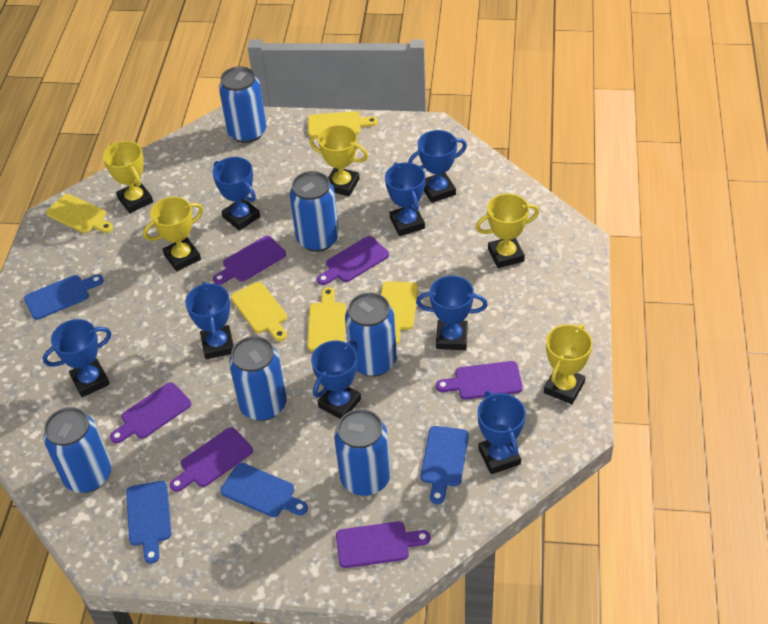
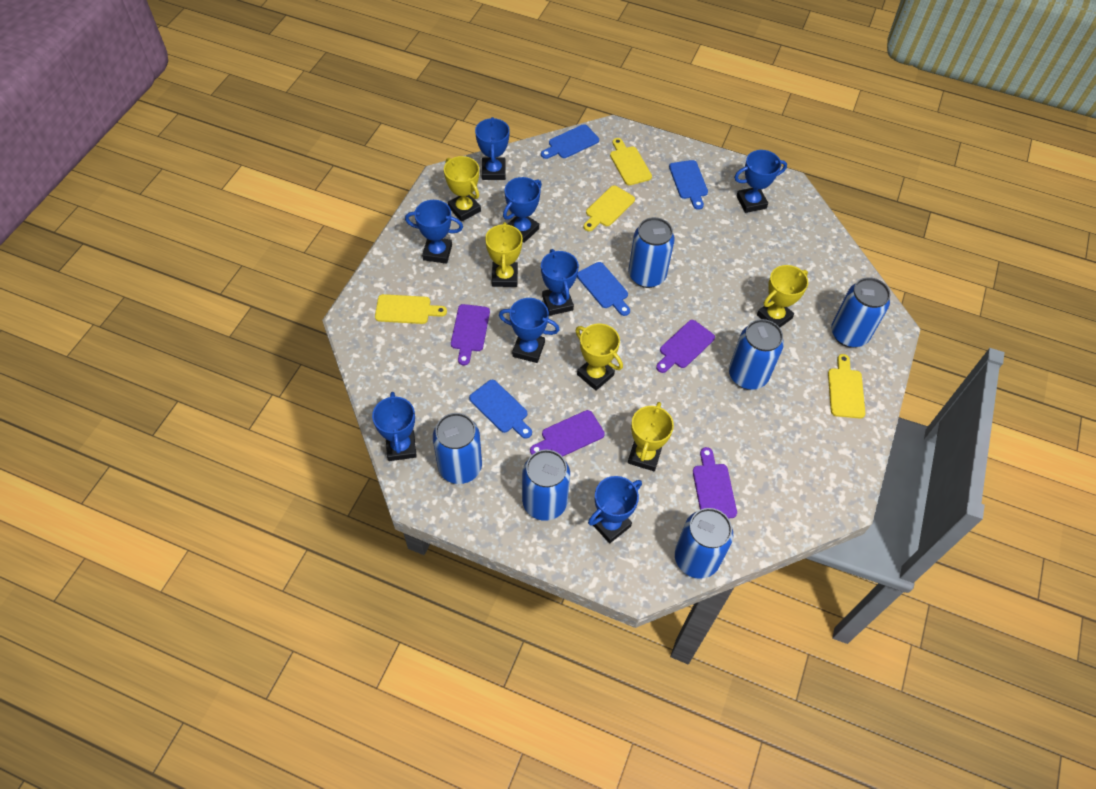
purple cutting board: [110,382,191,443] [170,428,253,492] [213,236,286,285] [317,236,389,285] [336,521,430,568] [436,361,523,400] = 6 -> [451,304,490,365] [530,410,605,457] [656,320,715,373] [693,447,737,518] = 4
yellow cutting board: [46,194,113,233] [231,282,287,341] [307,287,346,352] [308,111,378,137] [381,281,418,345] = 5 -> [375,294,447,324] [584,186,635,231] [610,138,652,185] [828,354,865,419] = 4

